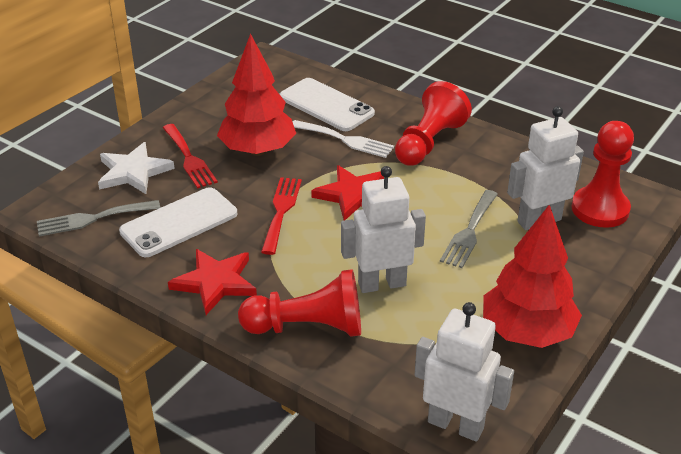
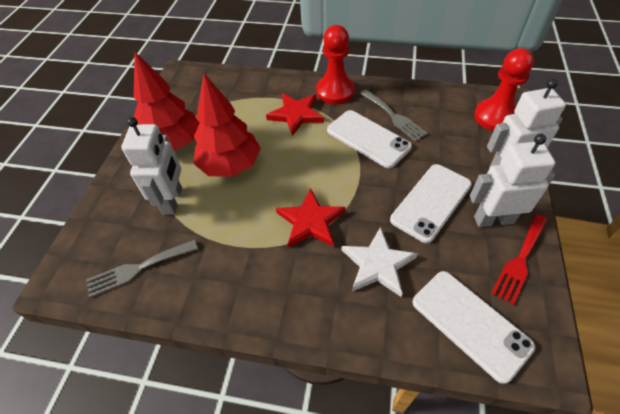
red fork: [163,124,218,189] [261,177,302,255] = 2 -> [491,214,547,305] = 1
red pawn: [238,269,361,337] [395,81,472,166] [572,121,634,228] = 3 -> [316,25,355,104] [474,48,534,131] = 2
white fork: [293,120,394,158] = 1 -> none = 0
white phone: [119,187,237,257] [280,78,375,131] = 2 -> [327,110,412,168] [390,164,472,243] [412,271,535,384] = 3

